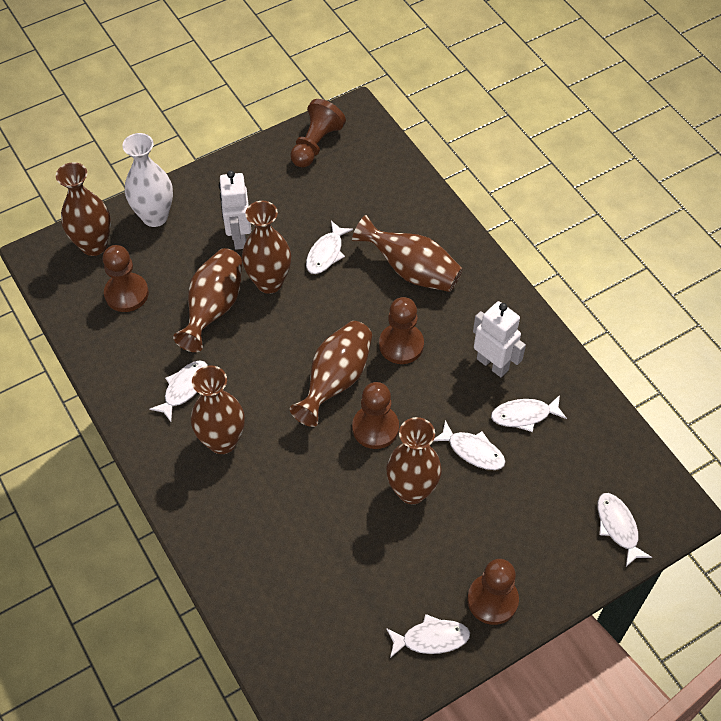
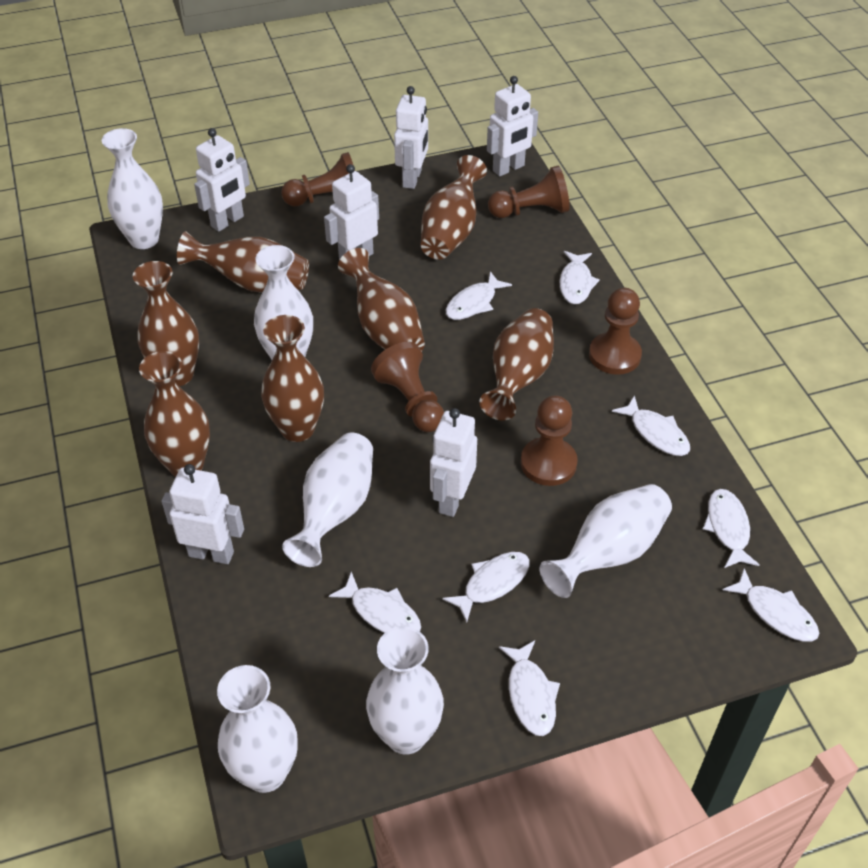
white fish: [149,360,208,422] [306,221,353,274] [386,614,470,658] [434,420,506,470] [491,395,567,432] [598,493,652,567] = 6 -> [329,571,421,633] [442,552,530,623] [446,271,512,320] [499,640,560,736] [560,251,600,304] [612,395,690,456] [703,489,759,568] [723,568,819,642] = 8
white robot: [219,170,252,250] [473,301,526,377] = 2 -> [161,464,244,564] [194,128,250,232] [324,164,379,260] [394,86,428,189] [430,408,477,517] [487,76,538,176] = 6
white vase: [122,133,173,227] = 1 -> [102,128,163,249] [217,665,298,793] [254,245,313,360] [282,432,373,567] [366,626,444,755] [539,484,672,598] = 6

